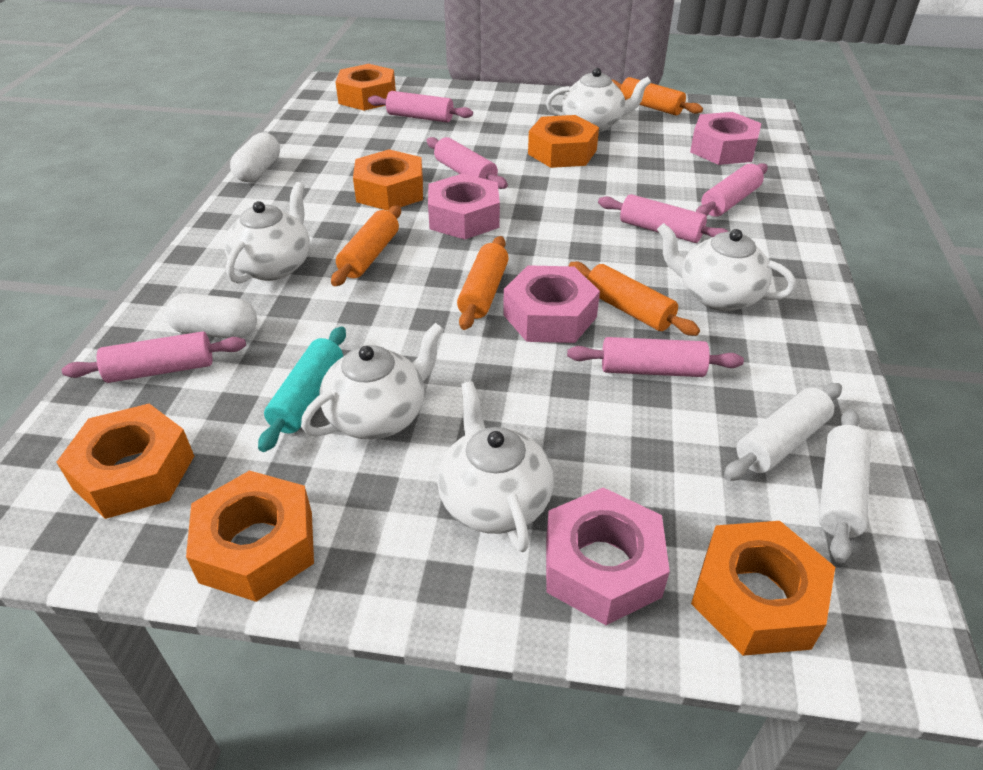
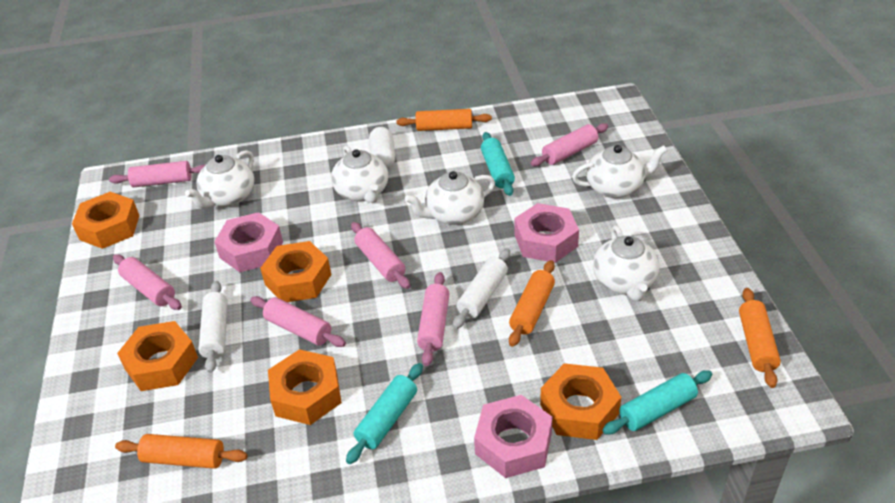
orange nut: [56,404,194,519] [186,470,314,602] [336,64,396,111] [353,149,423,211] [528,115,599,168] [691,521,835,656] = 6 -> [72,192,139,249] [117,321,198,391] [260,241,331,302] [268,349,342,425] [540,363,621,440] = 5
pink nut: [428,173,500,239] [503,265,600,343] [546,487,670,625] [690,112,762,165] = 4 -> [214,212,283,272] [474,395,552,478] [514,203,579,263] = 3
turquoise rolling pin: [258,326,346,452] = 1 -> [346,363,423,464] [481,132,515,196] [603,370,713,434] = 3
white capsule: [165,293,257,338] [230,132,280,182] = 2 -> [369,127,395,169] = 1

